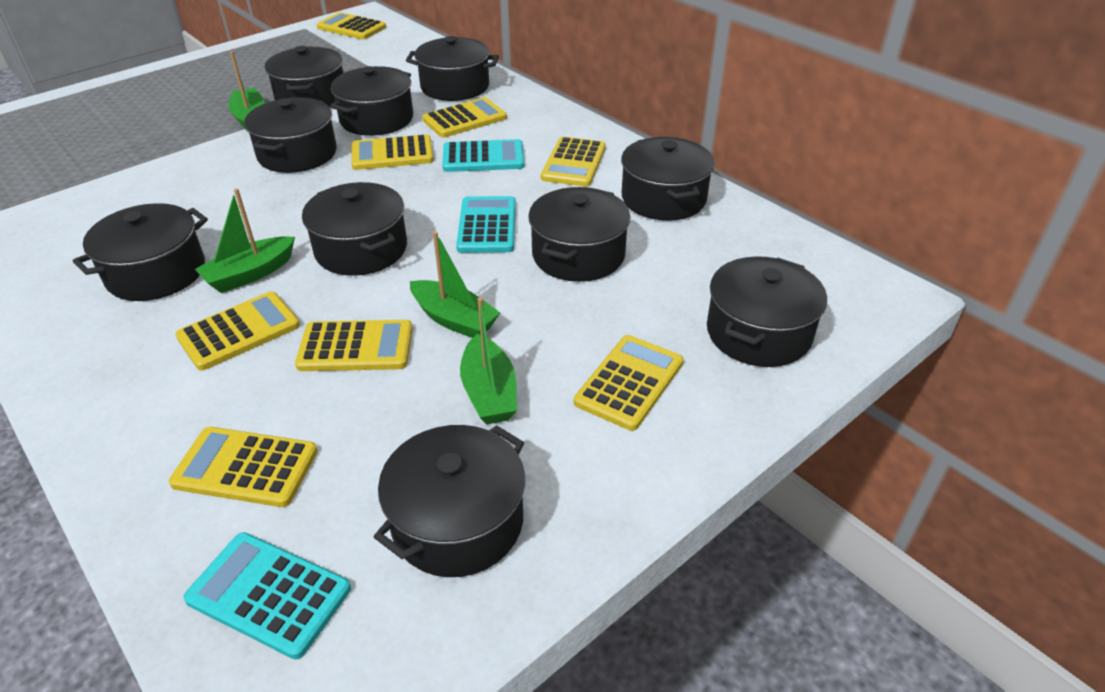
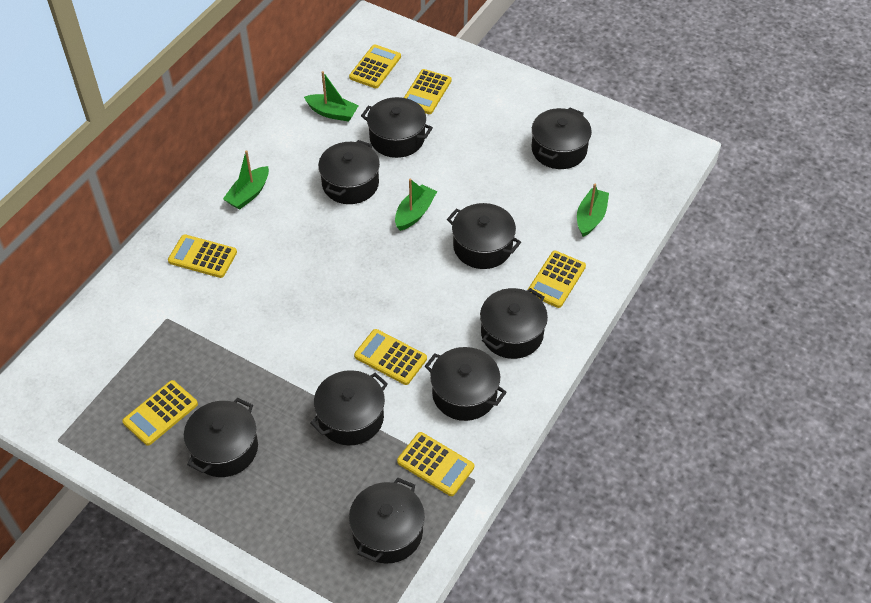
black pot: [73,203,208,301] [245,97,337,173] [265,46,343,107] [302,182,407,276] [330,66,413,136] [374,425,525,577] [406,36,499,101] [528,187,631,282] [621,137,715,221] [707,256,827,367] = 10 -> [184,397,258,477] [310,370,388,445] [318,140,380,204] [349,478,425,564] [361,97,433,158] [425,347,507,421] [447,203,521,269] [480,288,548,359] [532,108,592,169] = 9
turquoise calculator: [183,532,351,659] [442,139,524,172] [456,196,516,253] = 3 -> none = 0
yellow calculator: [169,427,318,507] [175,292,300,371] [295,320,413,371] [317,12,386,40] [351,134,434,170] [422,97,507,138] [541,137,606,187] [574,335,684,431] = 8 -> [122,380,198,446] [168,234,237,278] [349,44,401,88] [354,329,427,385] [397,432,474,496] [404,69,452,114] [528,251,586,308] = 7

